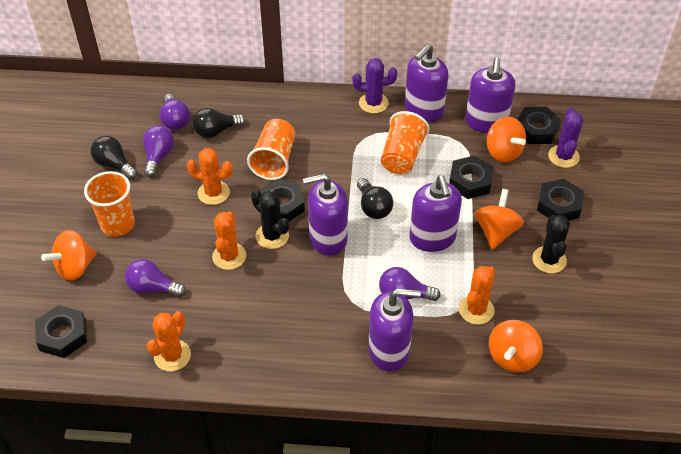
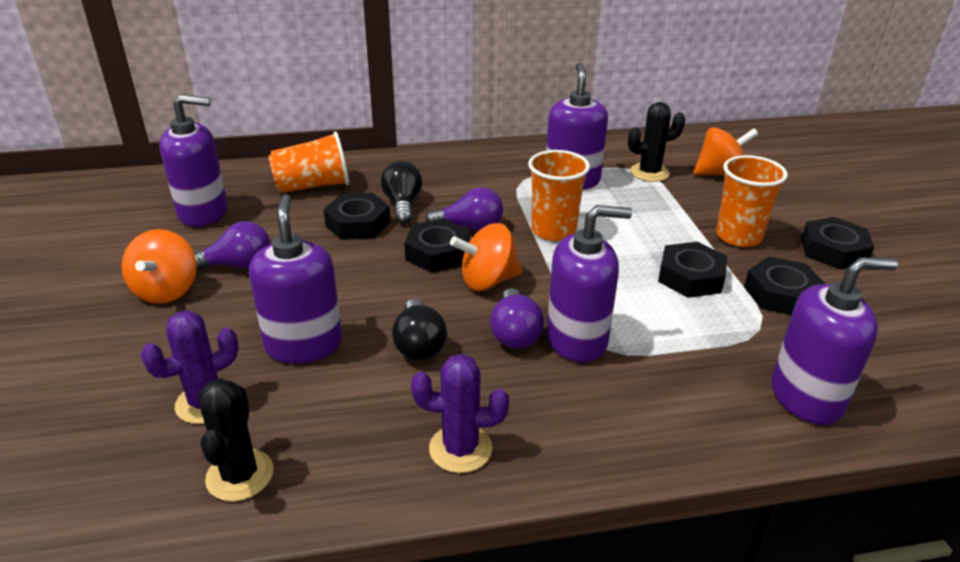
black light bulb: [90,136,137,179] [192,108,245,138] [357,178,393,219] = 3 -> [381,161,422,224] [392,298,447,360] = 2
orange cactus: [146,311,191,372] [187,148,233,205] [212,212,246,270] [459,266,496,325] = 4 -> none = 0
orange spinning top: [41,230,97,281] [475,189,524,250] [487,117,526,163] [489,320,543,373] = 4 -> [122,229,197,304] [450,223,522,291] [693,127,758,175] = 3
purple light bulb: [125,259,186,297] [143,125,174,177] [159,94,190,130] [379,267,441,301] = 4 -> [194,221,271,271] [426,187,503,231] [490,288,544,349] = 3

